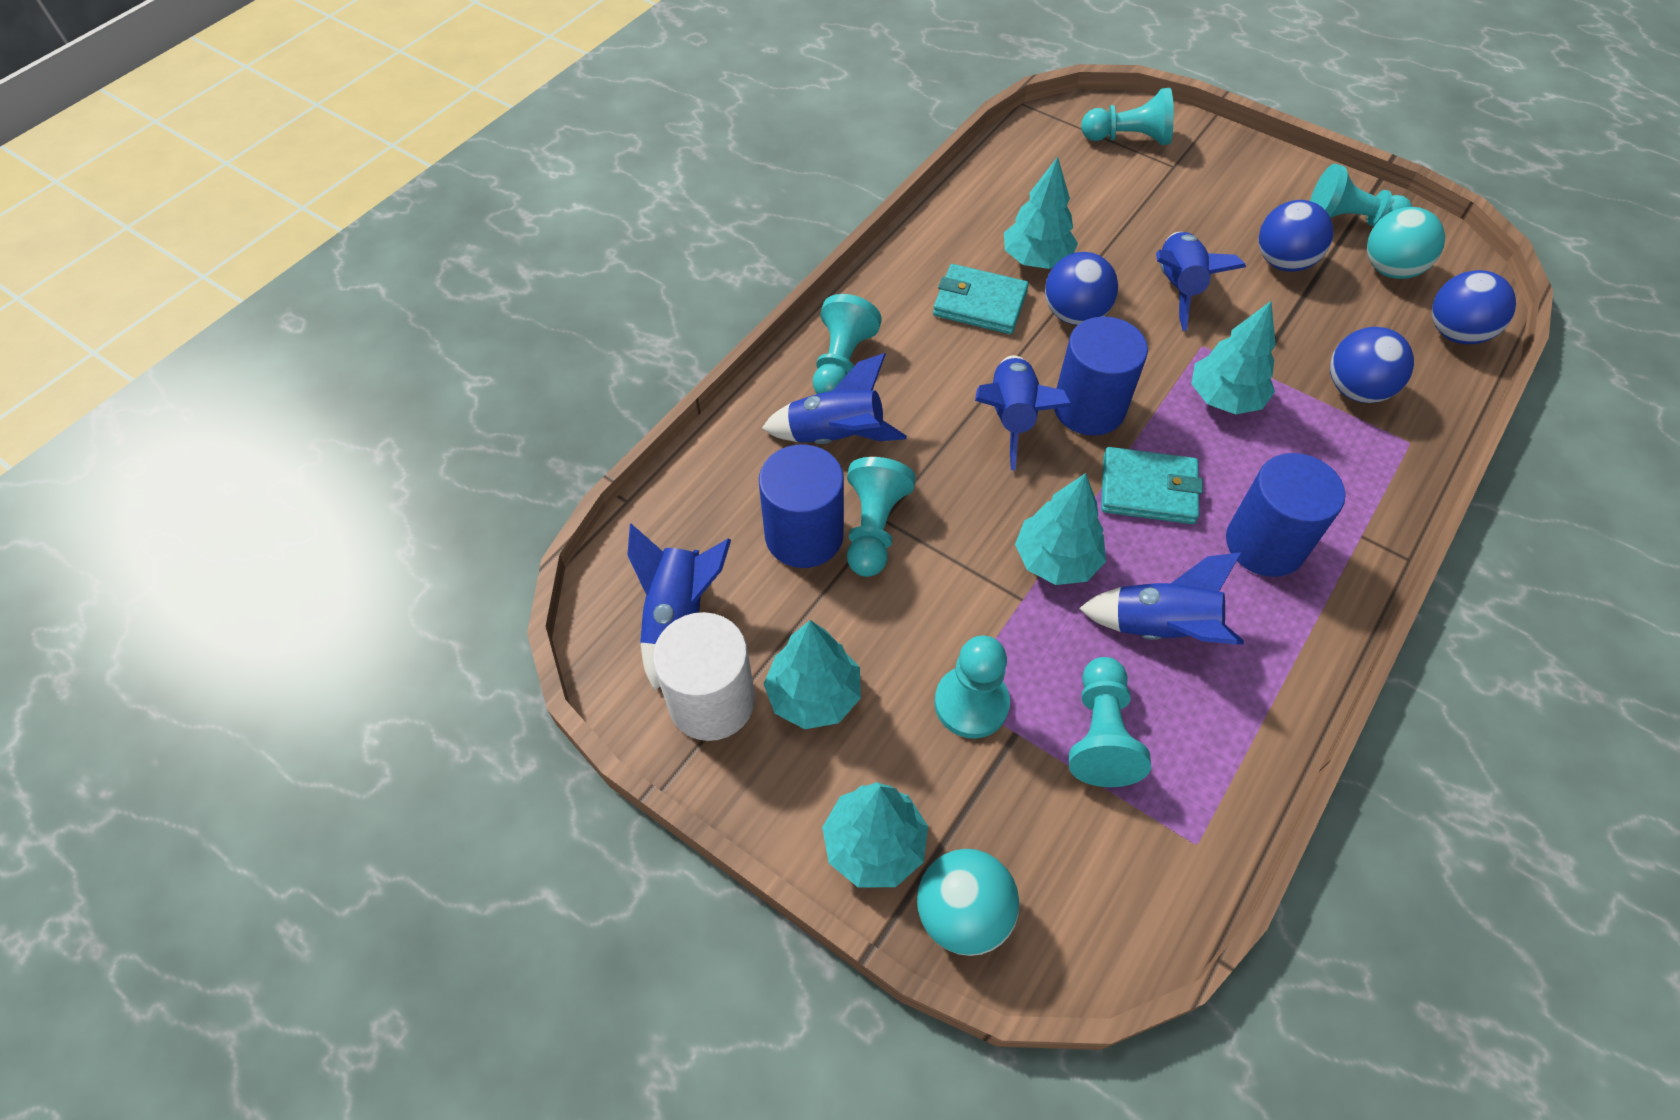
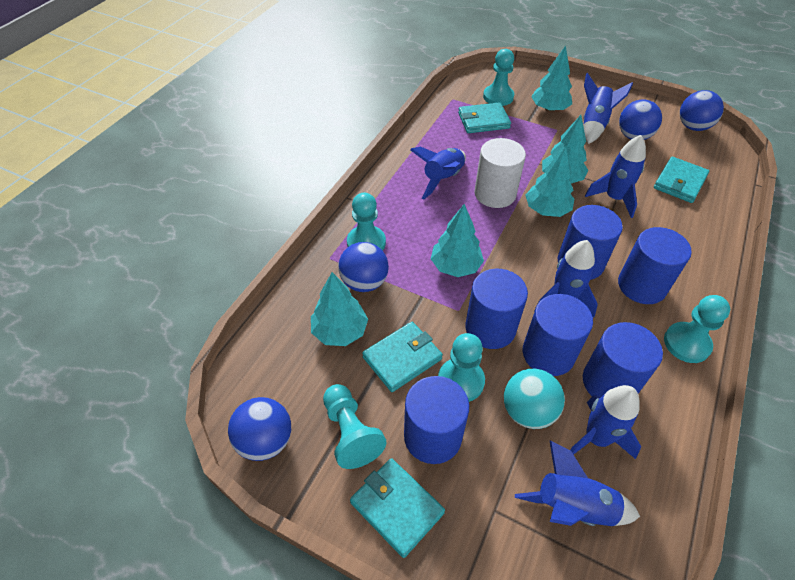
blue cylinder: [759,444,844,568] [1054,316,1148,436] [1226,453,1345,577] = 3 -> [404,376,469,464] [465,269,528,349] [523,294,593,376] [558,205,623,280] [583,322,663,398] [618,227,692,304] = 6
blue rocket: [627,524,731,691] [761,353,907,444] [975,355,1072,471] [1079,552,1244,645] [1156,232,1246,331] = 5 -> [410,147,466,200] [515,440,640,526] [534,240,598,318] [570,385,641,459] [583,73,633,144] [585,135,646,218] = 6
turquoise ball: [917,849,1019,956] [1367,207,1445,279] = 2 -> [504,369,565,429] = 1
turquoise pawn: [813,294,882,394] [847,457,916,577] [934,635,1010,739] [1069,657,1151,787] [1081,88,1174,145] [1310,164,1413,226] = 6 -> [323,384,387,469] [347,193,386,251] [438,333,485,402] [483,49,514,106] [664,295,730,363] = 5
turquoise wallet: [933,264,1029,334] [1101,447,1203,524] = 2 -> [350,458,445,558] [362,322,443,392] [458,102,511,133] [654,157,709,203] = 4

